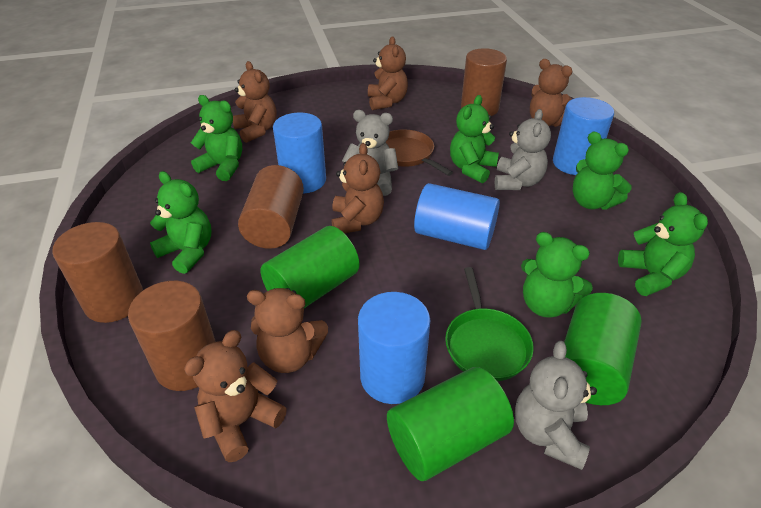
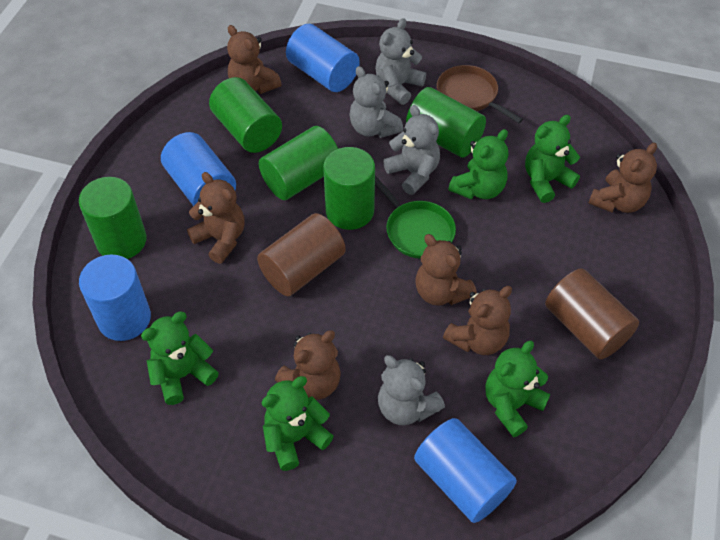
brown cylinder: [52,222,143,323] [128,281,216,391] [238,165,304,249] [461,48,507,116] = 4 -> [257,213,346,296] [545,268,639,359] = 2
green cylinder: [260,226,360,308] [387,367,514,481] [564,293,642,405] = 3 -> [79,177,147,259] [209,77,282,153] [259,126,338,200] [323,147,375,230] [406,87,486,158] = 5
green teddy bear: [150,171,211,274] [191,95,242,181] [450,95,499,183] [521,232,593,318] [573,131,632,210] [618,192,708,296] = 6 -> [141,311,219,405] [261,376,334,471] [448,129,508,199] [485,341,550,437] [525,115,580,203] = 5
grey teddy bear: [342,110,398,196] [495,109,551,190] [515,341,597,470] = 3 -> [349,66,403,138] [375,18,426,105] [378,355,445,425] [383,105,440,195] = 4

